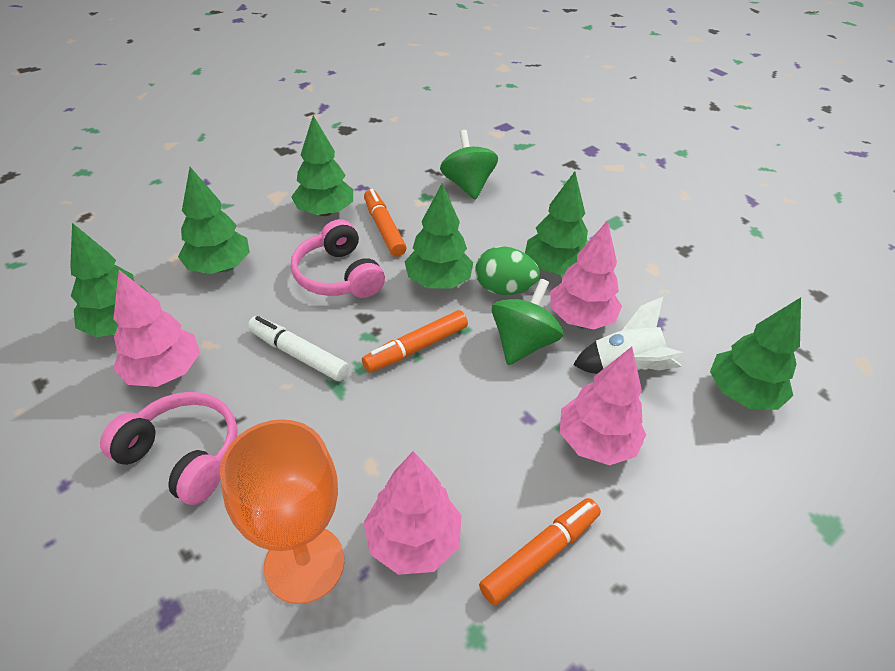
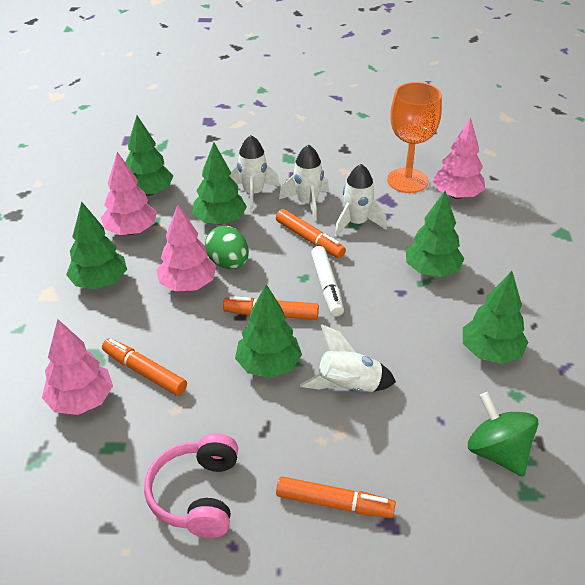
green spinning top: [440,130,498,200] [492,279,563,365] = 2 -> [468,392,538,477] = 1
orange marker: [362,310,468,373] [364,189,407,257] [479,498,601,606] = 3 -> [102,338,187,396] [223,296,319,320] [276,209,346,258] [276,476,396,518] = 4
pink headphones: [100,392,238,505] [291,219,385,298] = 2 -> [144,433,238,538] = 1
white rocket: [573,297,685,374] = 1 -> [230,135,280,212] [279,144,329,222] [300,325,396,393] [334,164,387,237] = 4

